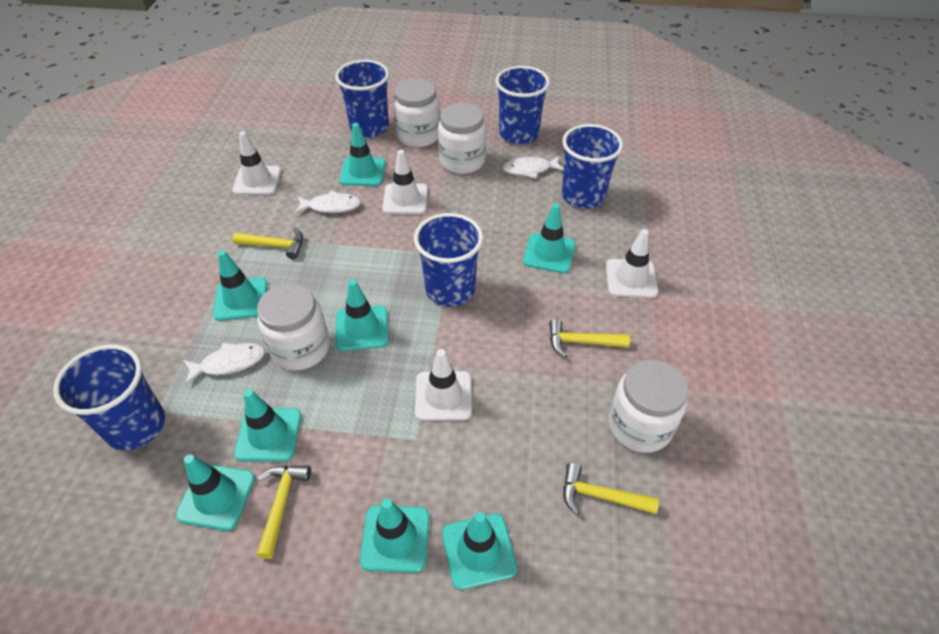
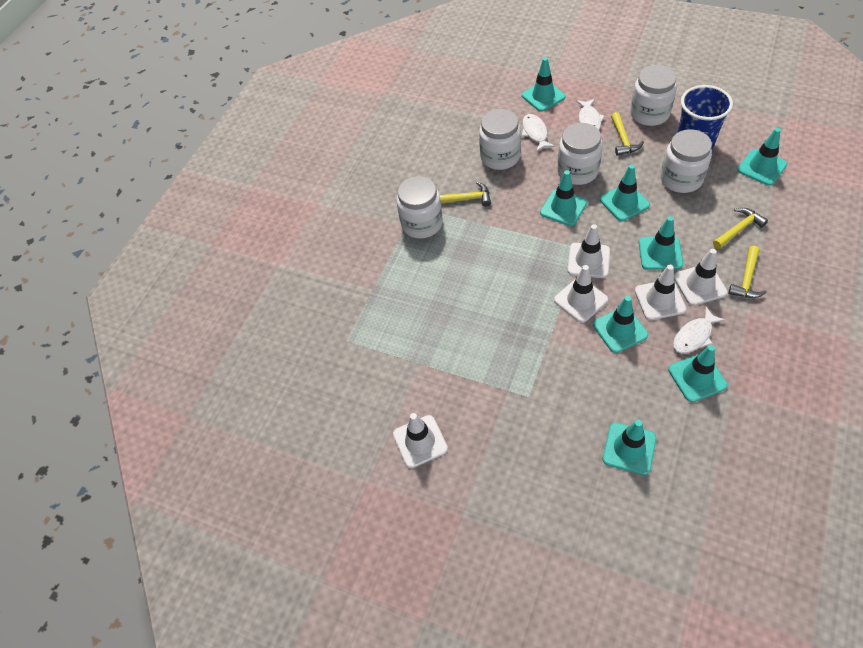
blue cup: [53,344,165,450] [335,60,389,138] [414,213,483,307] [495,66,550,144] [562,124,623,209] = 5 -> [678,85,733,149] = 1
white jar: [257,283,330,371] [393,79,440,147] [438,103,486,174] [608,359,688,453] = 4 -> [397,176,443,239] [479,109,521,170] [557,123,603,185] [630,65,677,126] [661,129,712,193] = 5
white traffic cone: [232,131,281,195] [382,150,428,214] [415,349,472,421] [606,229,658,298] = 4 -> [393,413,448,468] [554,265,608,323] [568,224,610,278] [635,265,686,320] [674,249,728,306] = 5

